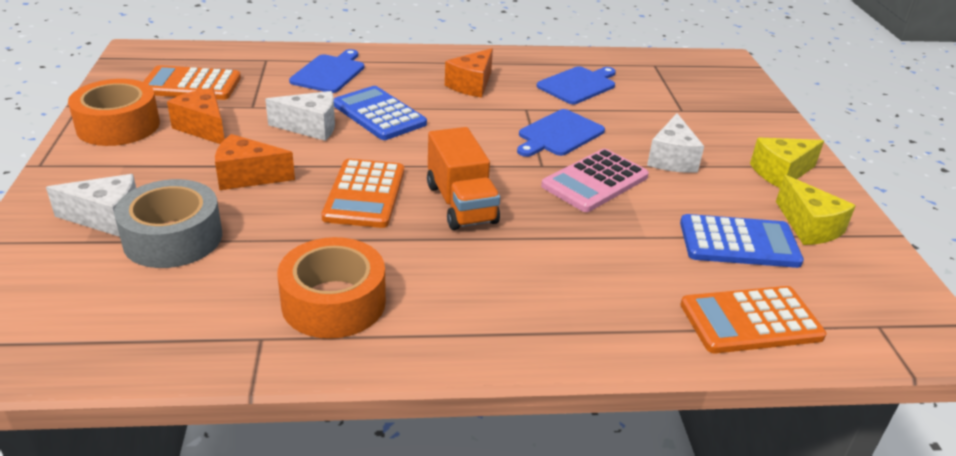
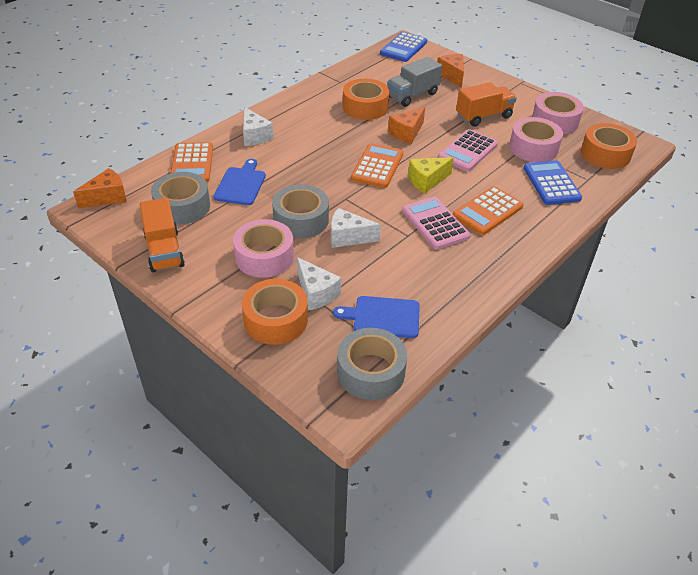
blue cutting board: [289,49,364,93] [517,109,605,157] [537,66,616,104] = 3 -> [213,159,266,205] [333,296,420,338] = 2
grey tape: [114,179,222,268] = 1 -> [151,172,210,225] [272,185,329,238] [337,328,407,400] = 3
grey truck: none = 0 -> [387,57,442,107] = 1
orange tape: [68,79,160,146] [277,237,386,339] = 2 -> [242,279,308,345] [343,79,389,120] [581,123,637,169] = 3
orange truck: [427,127,500,230] = 1 -> [140,198,185,272] [456,82,517,127] = 2
pink calculator: [541,149,649,212] = 1 -> [402,196,470,250] [438,129,498,172] = 2
pink tape: none = 0 -> [233,219,294,278] [509,117,563,162] [532,92,584,134] = 3
yellow cheese: [750,138,824,188] [776,175,856,245] = 2 -> [408,157,454,193] = 1

